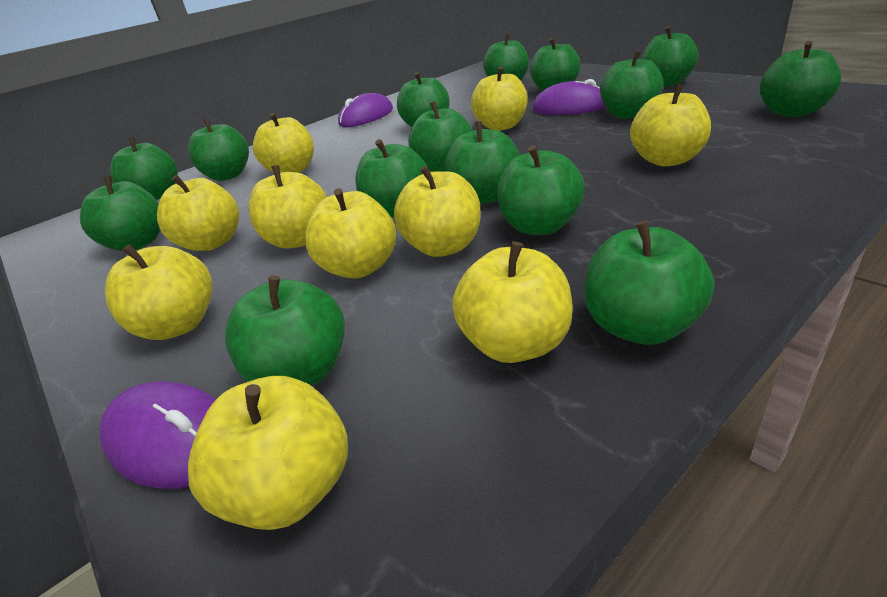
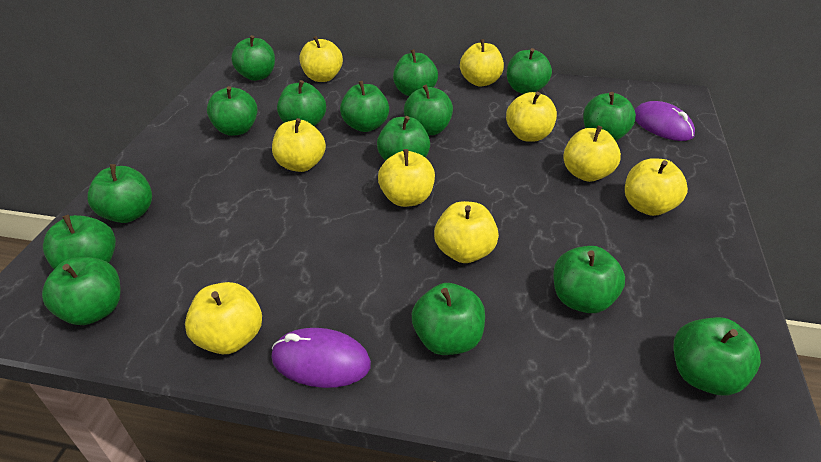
purple mouse: [99,381,216,489] [338,93,393,127] [533,79,605,115] = 3 -> [271,328,371,388] [635,101,695,141] = 2
yellow apple: [105,244,213,340] [157,175,239,251] [188,376,348,530] [248,165,327,248] [253,113,314,173] [305,188,396,278] [394,165,481,257] [452,241,573,363] [471,67,528,131] [630,83,711,166] = 10 -> [185,282,262,354] [272,118,326,172] [300,36,343,82] [378,149,435,207] [434,201,499,263] [460,39,504,87] [506,92,557,142] [563,126,621,182] [625,158,688,216] = 9

